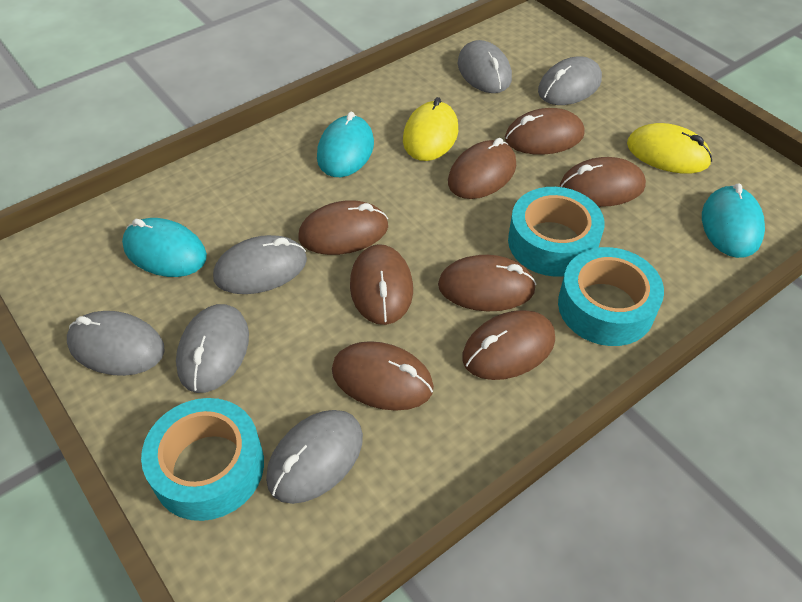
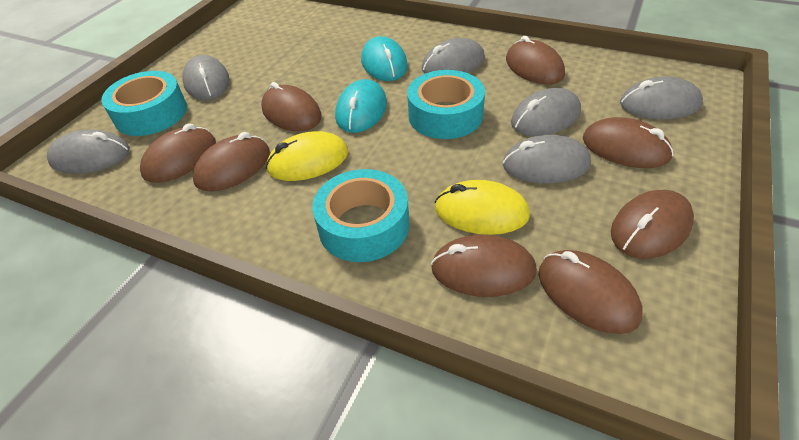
turquoise mouse: [122,218,207,277] [317,112,374,177] [702,183,765,258] = 3 -> [335,79,387,133] [361,36,408,81] = 2

